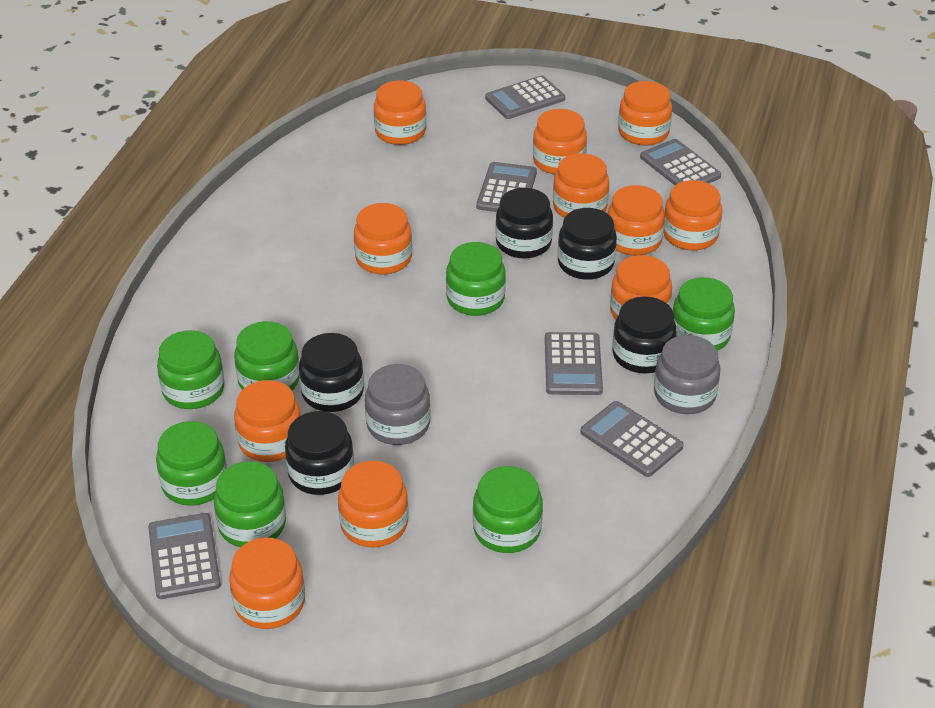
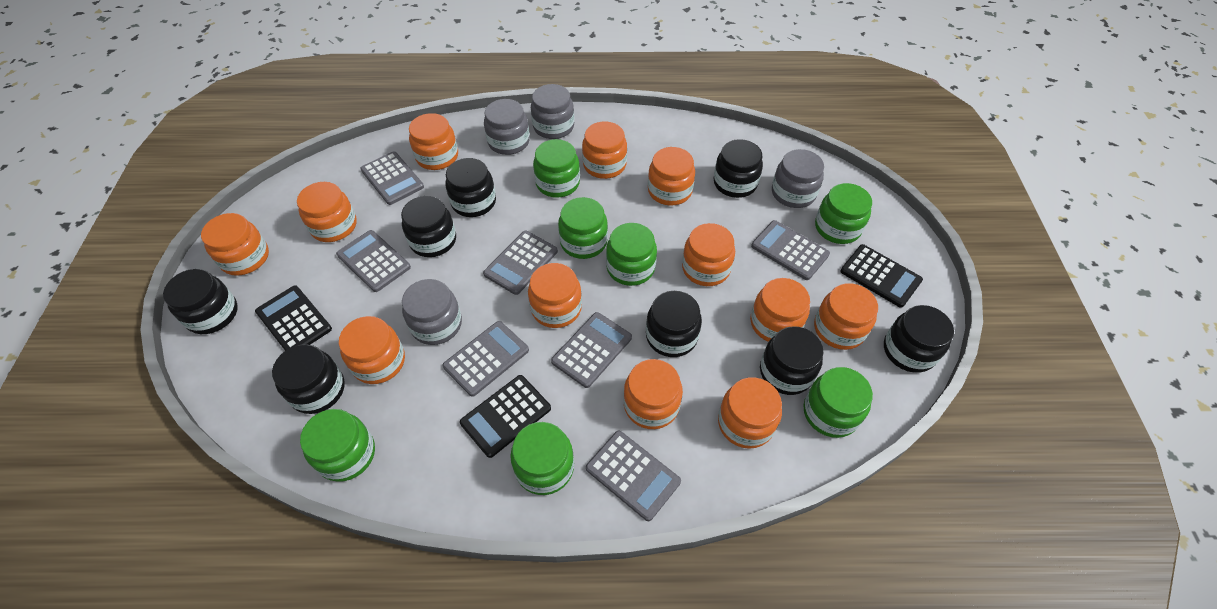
black calculator: none = 0 -> [255,285,332,351] [460,375,551,458] [840,244,923,308] = 3
black jar: [285,411,354,495] [299,333,364,412] [495,188,553,259] [558,208,617,280] [612,296,676,374] = 5 -> [163,269,238,334] [272,344,345,414] [401,196,456,257] [445,158,496,217] [646,291,702,357] [714,139,763,198] [760,326,823,395] [884,305,954,373] = 8
grey calculator: [148,513,221,599] [476,162,537,212] [485,75,565,119] [545,332,603,395] [580,401,684,477] [640,139,721,185] = 6 -> [336,230,411,292] [360,151,424,205] [443,321,529,397] [483,231,558,295] [551,312,632,388] [586,431,681,521] [751,220,830,280] = 7
grey jar: [365,364,430,445] [654,335,720,414] = 2 -> [402,279,462,345] [484,99,530,155] [531,84,574,139] [772,149,824,208] = 4
orange jar: [229,538,305,629] [234,380,301,462] [338,461,408,547] [354,203,412,274] [374,80,426,145] [533,109,587,175] [553,153,609,218] [608,185,665,256] [610,255,672,320] [618,81,672,145] [663,180,722,251] = 11 -> [201,213,269,276] [297,182,357,242] [339,316,405,384] [409,113,458,170] [528,263,582,328] [582,121,627,179] [623,359,683,429] [648,147,695,206] [682,223,735,286] [718,377,782,449] [750,278,810,342] [814,283,878,350] = 12

